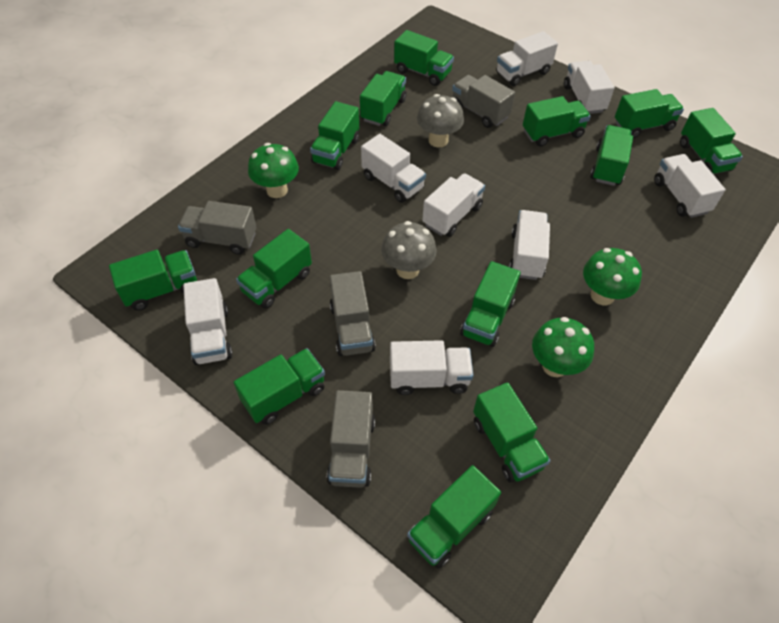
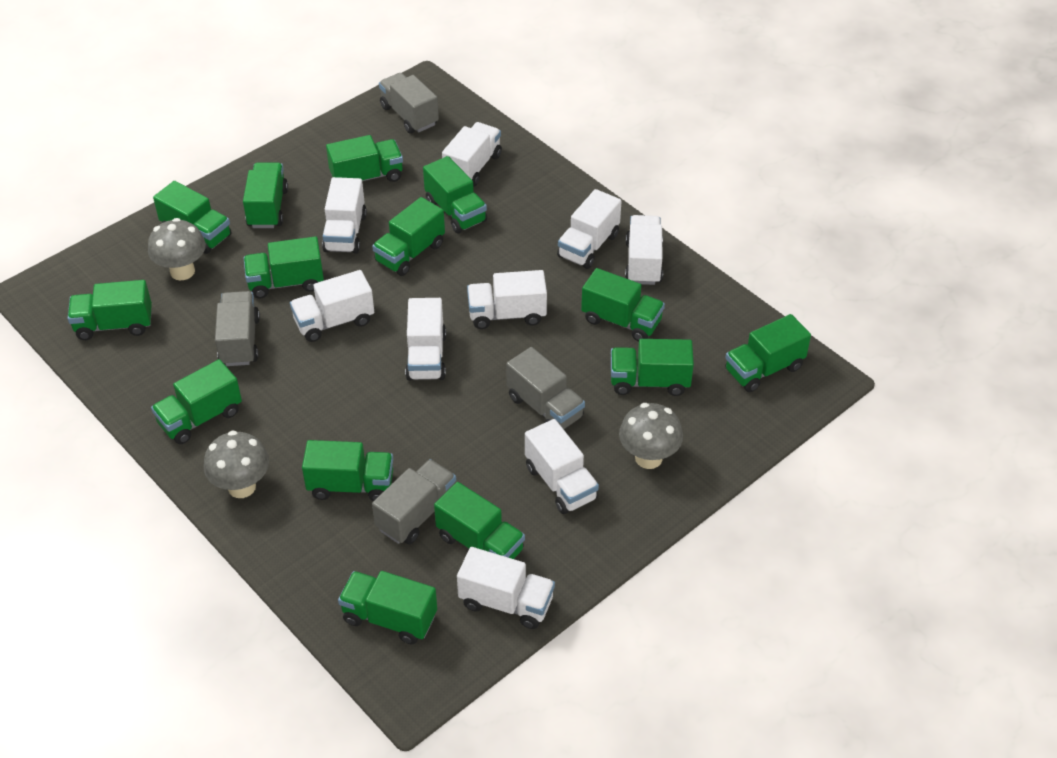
green mushroom: [248,143,299,198] [532,317,594,377] [583,248,642,305] = 3 -> none = 0
green truck: [109,250,197,311] [234,348,325,425] [236,229,312,309] [310,101,359,170] [360,71,406,126] [394,30,454,86] [407,465,501,569] [460,261,521,347] [473,382,550,483] [523,96,591,147] [590,125,633,186] [615,89,684,138] [680,108,743,174] = 13 -> [67,280,152,340] [151,359,242,444] [153,181,231,254] [243,163,288,228] [244,236,324,298] [302,440,393,501] [326,135,403,182] [338,571,437,644] [372,197,445,276] [423,156,487,233] [434,482,525,559] [581,268,665,342] [611,339,694,396] [725,314,811,392] = 14
grey mushroom: [381,221,437,279] [417,94,464,147] = 2 -> [148,218,206,281] [204,430,269,498] [619,403,683,469] = 3
white truck: [183,278,233,365] [361,134,426,203] [390,340,474,395] [422,173,485,237] [496,31,558,86] [509,210,550,280] [564,61,614,114] [654,154,726,218] = 8 -> [290,270,374,342] [322,177,367,254] [405,298,446,381] [442,122,502,187] [457,547,555,629] [467,270,547,329] [525,419,599,514] [557,189,621,269] [625,215,663,285] = 9

